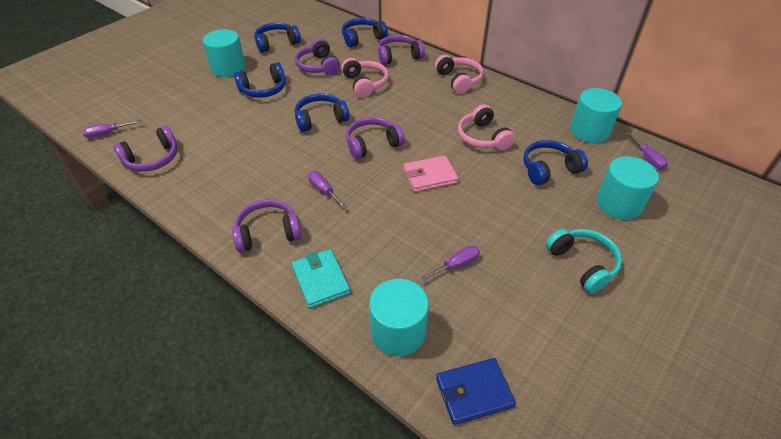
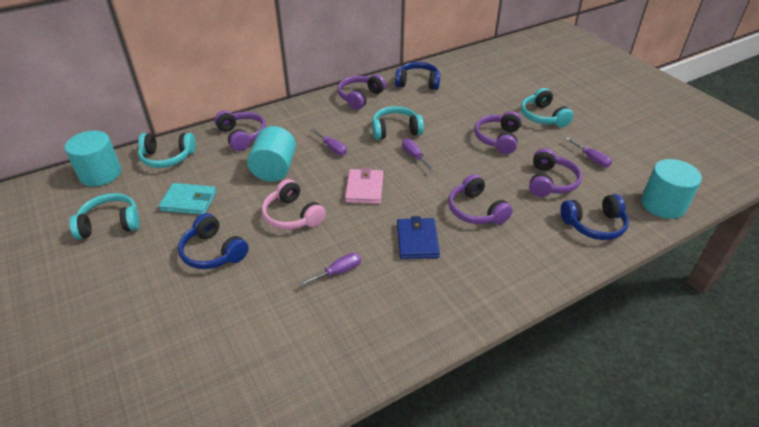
blue headphones: [234,62,286,98] [254,23,301,53] [295,94,349,132] [342,18,388,47] [523,140,588,185] = 5 -> [178,213,249,269] [395,62,440,90] [561,194,629,240] = 3
pink headphones: [341,58,389,98] [435,55,484,94] [458,104,515,151] = 3 -> [262,179,326,230] = 1
turquoise cylinder: [203,29,246,77] [369,279,429,356] [570,88,622,143] [596,156,659,220] = 4 -> [65,131,121,186] [247,126,296,182] [641,159,702,219] = 3
turquoise headphones: [546,229,622,293] = 1 -> [69,193,140,239] [138,133,196,168] [372,106,424,140] [521,88,573,127] = 4

